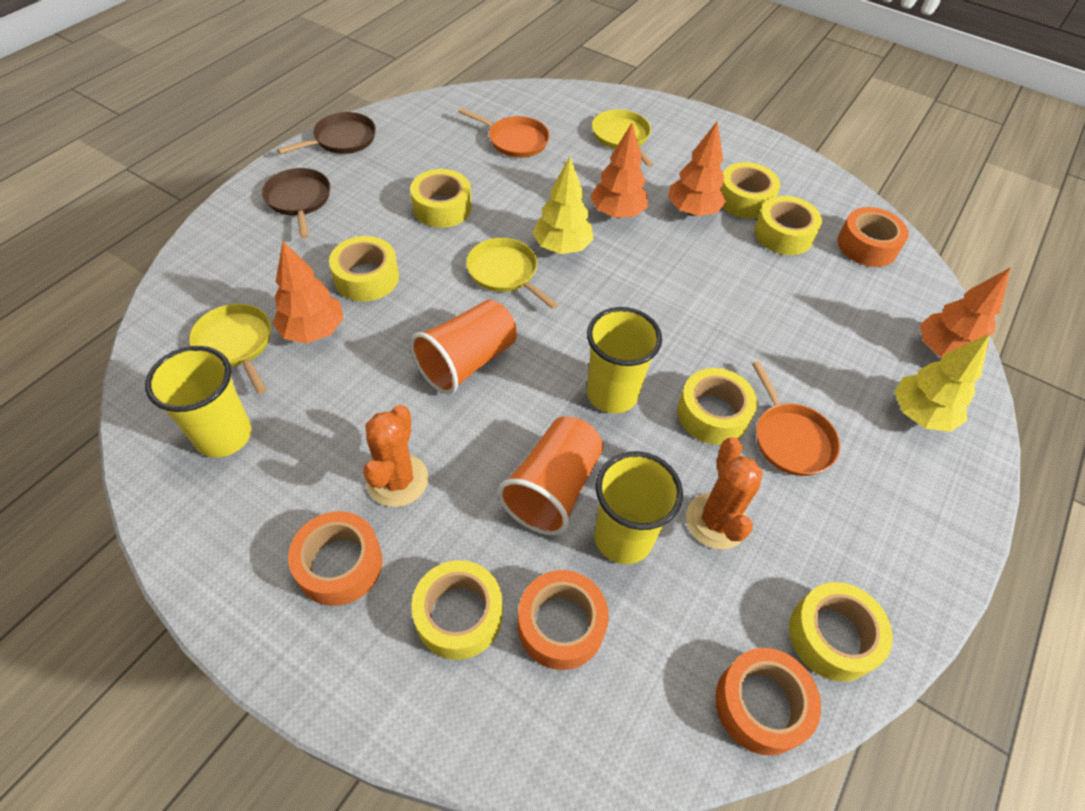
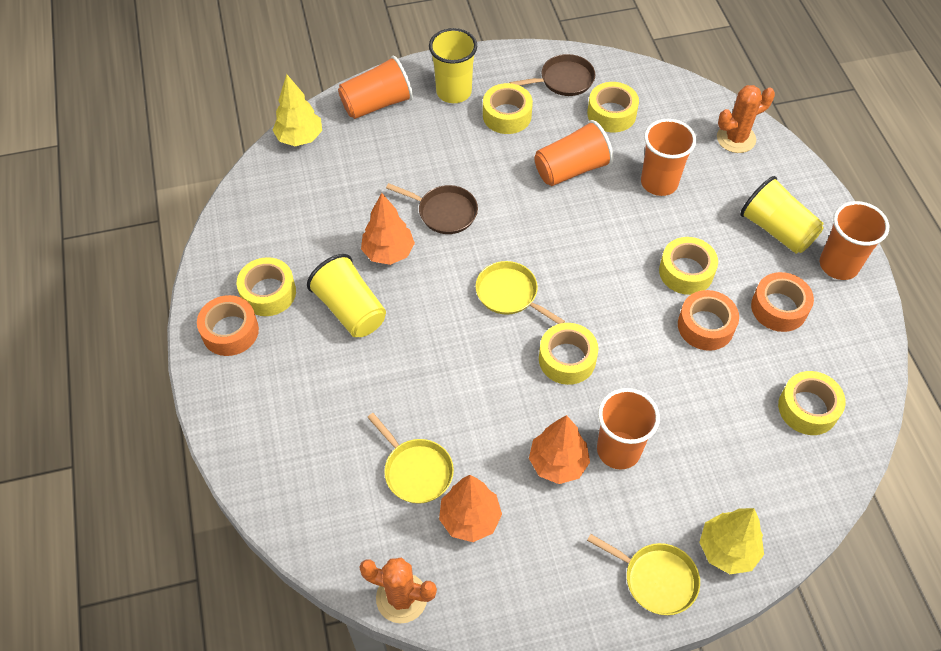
orange cup: [410,300,517,395] [498,416,603,535] = 2 -> [338,56,413,119] [534,120,613,186] [597,388,660,470] [641,119,696,196] [820,201,889,280] = 5
orange pan: [458,108,550,158] [752,361,840,476] = 2 -> none = 0
orange tape: [288,511,383,606] [518,570,609,670] [715,648,821,756] [838,207,909,267] = 4 -> [197,295,259,356] [678,290,739,351] [751,272,814,332] = 3
orange tree: [273,241,344,343] [590,123,648,218] [668,121,726,216] [920,267,1011,358] = 4 -> [361,193,415,265] [439,475,502,542] [529,415,590,484] = 3
yellow tape: [329,236,399,301] [410,169,472,228] [411,560,503,660] [677,368,757,445] [721,162,780,219] [754,196,822,255] [789,582,893,682] = 7 -> [237,257,296,316] [483,83,533,134] [539,323,598,385] [587,82,639,132] [659,237,718,295] [778,371,846,435] = 6

